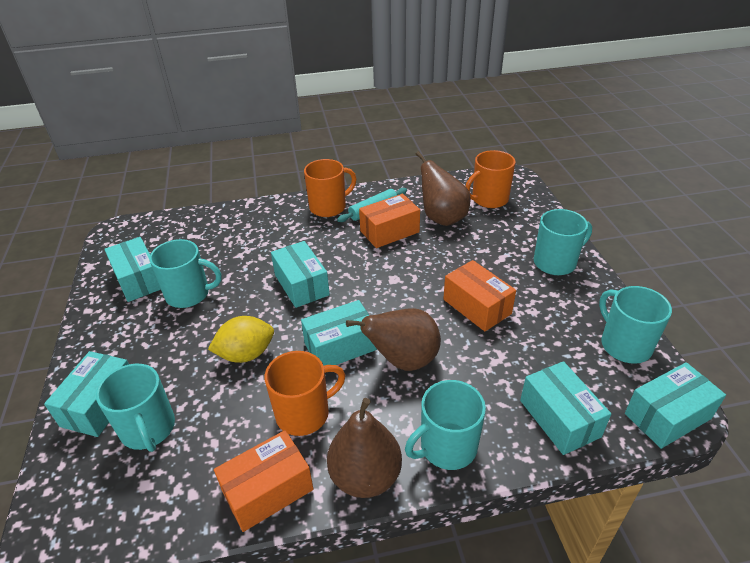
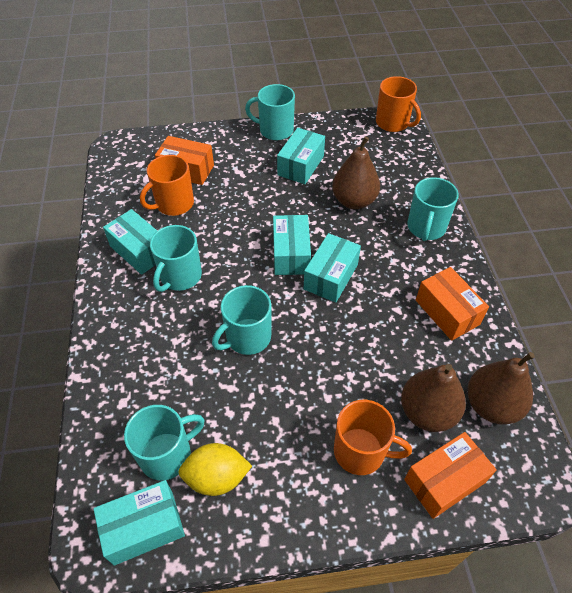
turquoise box: [44,351,129,437] [104,237,161,302] [271,241,330,308] [301,300,377,366] [520,361,611,455] [625,362,726,449] = 6 -> [93,480,185,566] [103,209,157,275] [273,215,311,275] [277,128,325,184] [304,233,361,303] = 5
turquoise rolling pin: [337,188,407,222] = 1 -> none = 0

